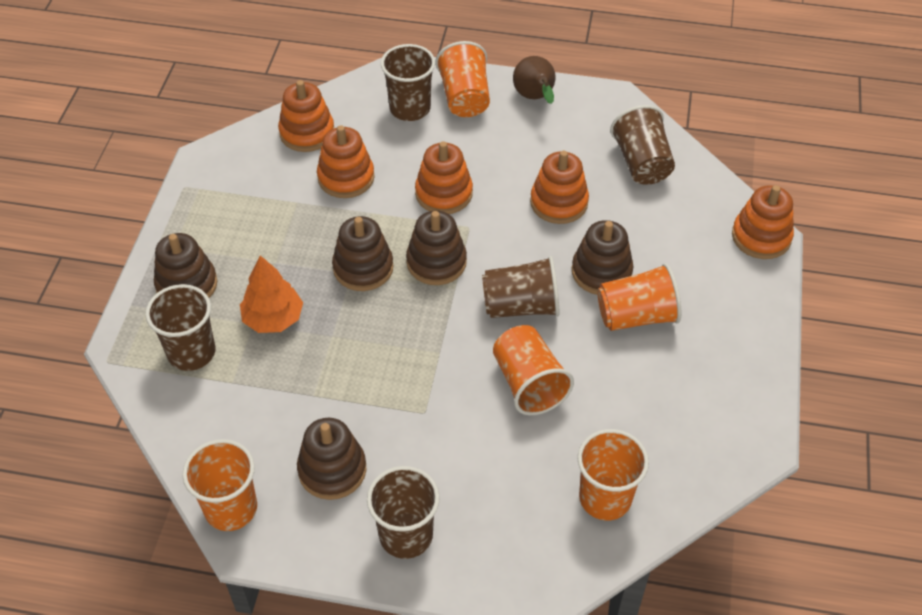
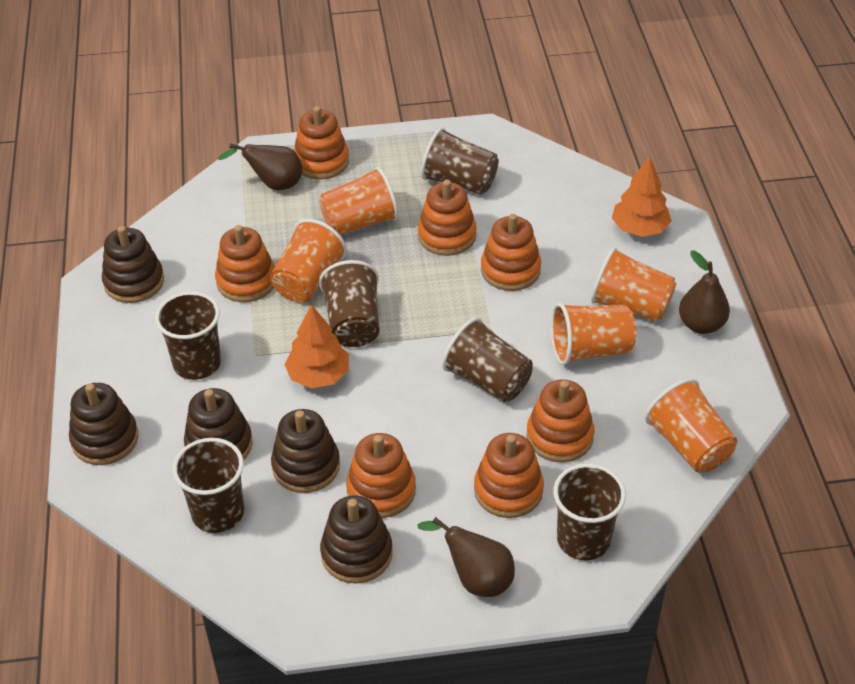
brown cup: [145,284,216,371] [367,466,440,559] [381,44,435,121] [482,256,560,318] [610,105,675,184] = 5 -> [155,292,221,380] [173,438,244,533] [319,260,380,347] [421,127,499,195] [442,317,533,402] [553,464,626,560] = 6
brown pear: [513,56,555,104] = 1 -> [218,143,303,190] [418,517,515,597] [679,251,730,334] = 3
orange stacking toy: [278,80,334,152] [317,125,375,198] [415,141,473,214] [530,151,589,224] [732,185,794,259] = 5 -> [215,225,275,302] [294,106,349,180] [346,433,416,518] [418,180,477,256] [474,433,544,518] [481,214,541,291] [527,379,594,462] = 7
orange tree: [240,256,303,333] = 1 -> [284,304,349,388] [612,157,672,237] = 2

